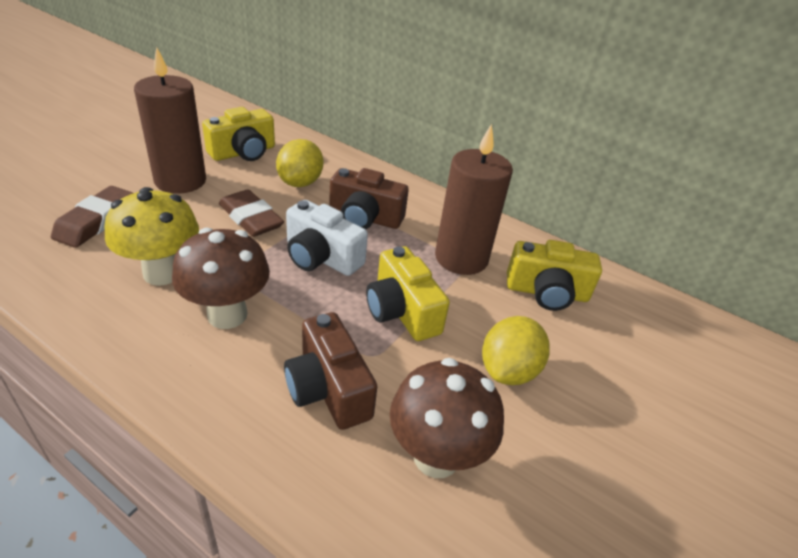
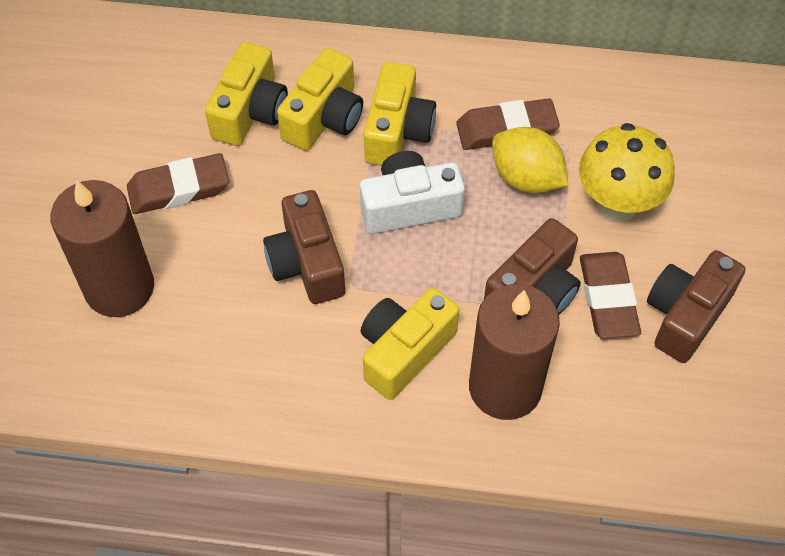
brown camera: [284,312,377,430] [329,168,409,229] = 2 -> [263,190,345,304] [484,218,581,314] [647,250,746,363] = 3
brown eraser: [51,186,133,248] [219,189,284,237] = 2 -> [127,153,229,214] [456,98,560,150] [580,252,641,339] = 3
brown mushroom: [172,227,270,329] [390,358,504,478] = 2 -> none = 0
yellow camera: [202,107,275,161] [366,246,450,341] [507,240,602,311] = 3 -> [205,42,288,146] [277,48,363,151] [361,288,459,400] [364,62,436,166] = 4
yellow lemon: [276,139,323,187] [482,316,550,385] = 2 -> [492,127,568,194] = 1

